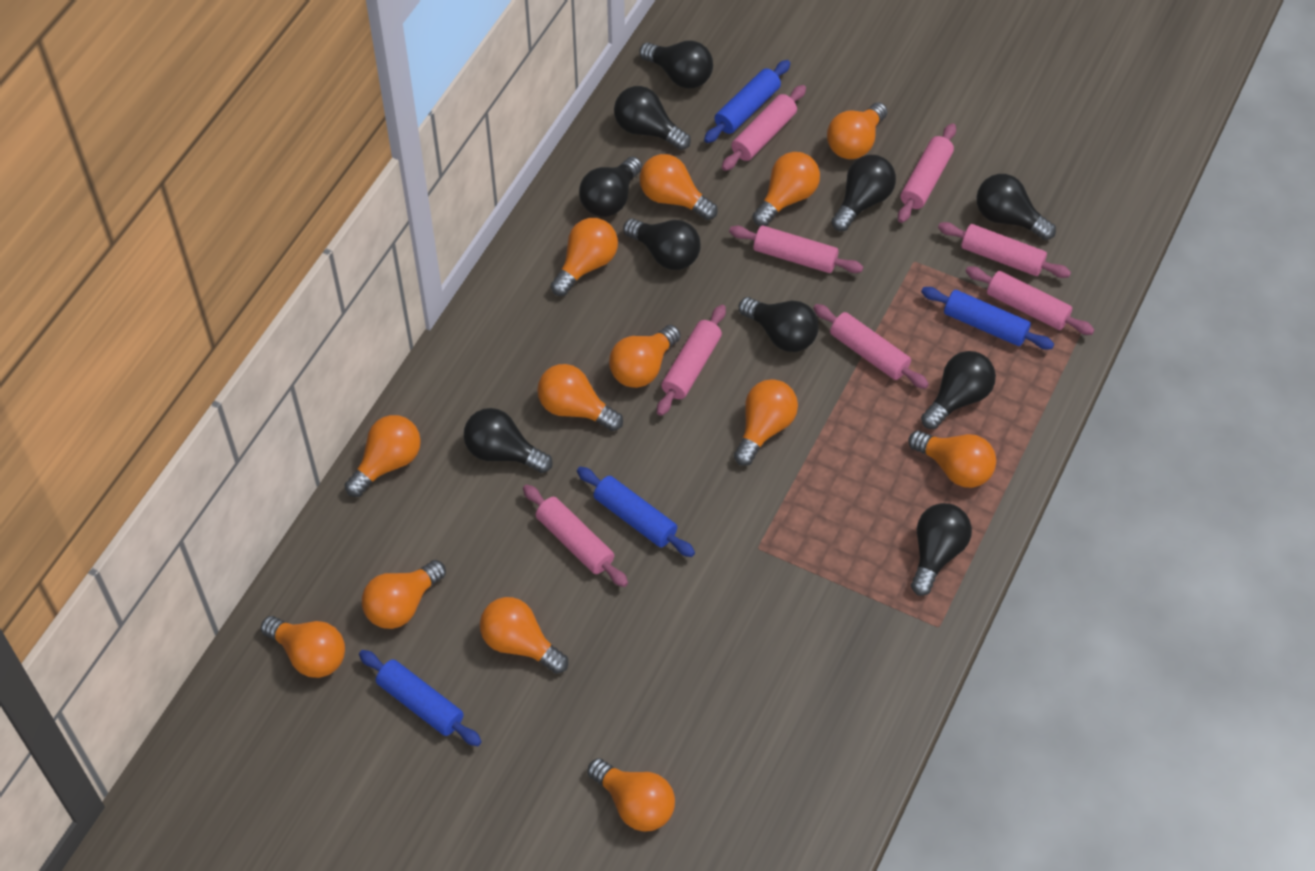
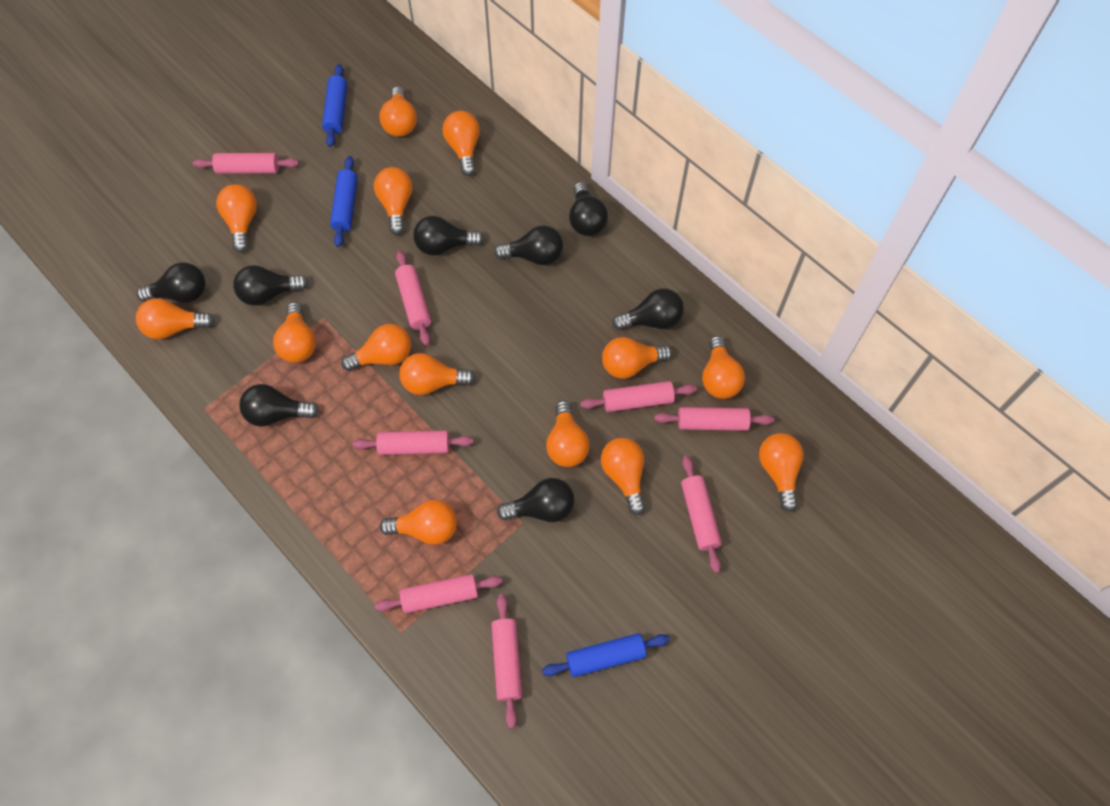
black light bulb: [464,408,553,473] [579,156,642,217] [614,86,691,150] [623,218,700,270] [639,41,713,89] [739,297,819,352] [831,155,896,231] [911,503,972,596] [921,351,996,429] [977,174,1056,240] = 10 -> [137,262,206,303] [233,265,308,306] [239,384,319,427] [413,216,484,256] [494,225,563,265] [497,478,574,522] [569,182,608,236] [612,288,684,330] = 8
blue rolling pin: [359,650,482,746] [577,467,695,557] [704,60,791,143] [921,287,1054,350] = 4 -> [322,64,347,147] [330,156,358,247] [542,633,670,677] = 3
orange light bulb: [261,616,345,678] [345,415,421,497] [362,560,446,629] [480,597,568,674] [537,364,623,431] [551,218,618,296] [587,758,675,832] [609,325,681,388] [640,154,718,220] [734,379,798,466] [752,152,820,226] [827,102,887,159] [908,430,996,488] = 13 -> [136,298,215,339] [216,184,257,253] [273,302,316,363] [341,324,411,371] [374,167,413,235] [379,86,417,137] [380,500,457,545] [399,353,475,395] [442,111,480,176] [546,400,590,467] [601,438,645,515] [602,337,672,379] [702,336,745,399] [759,433,804,512] = 14

